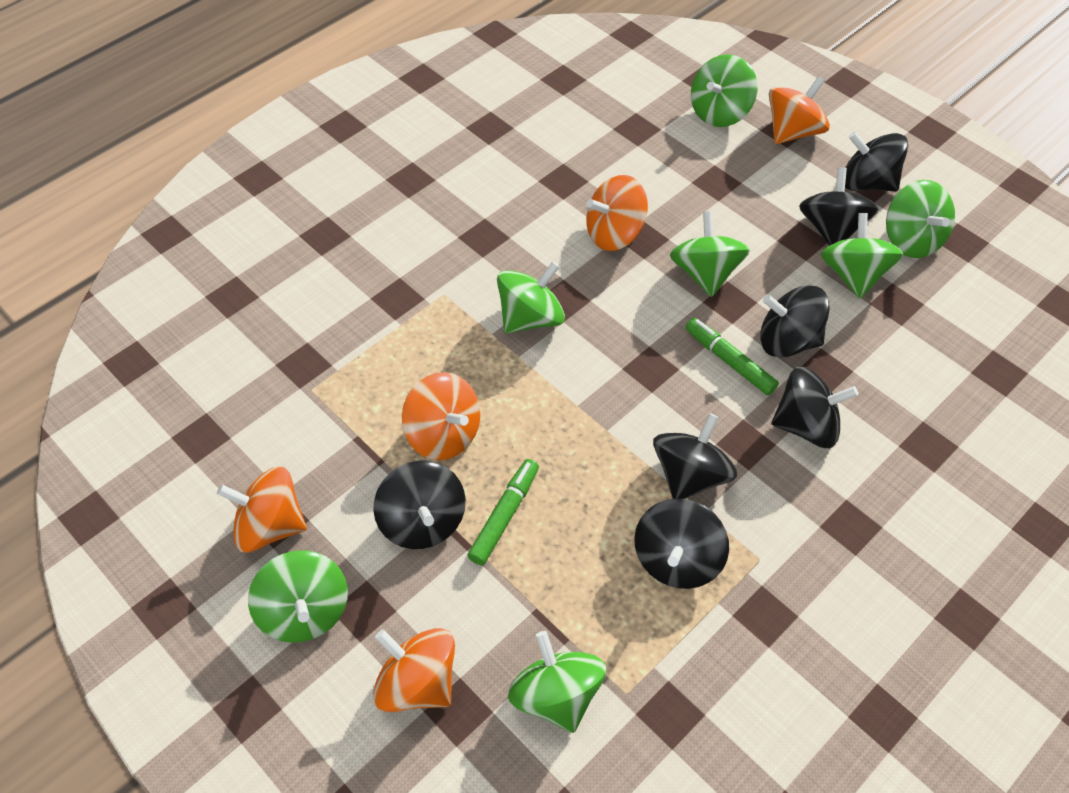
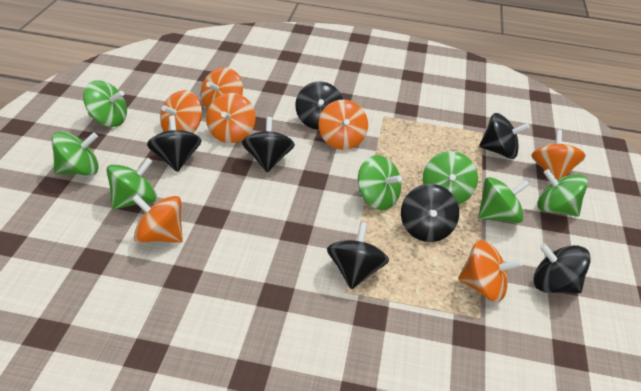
green marker: [467,459,539,565] [686,318,779,395] = 2 -> none = 0
orange spinning top: [217,467,307,553] [373,628,455,712] [402,372,480,460] [586,175,648,251] [769,76,830,144] = 5 -> [132,195,183,243] [160,90,202,133] [201,67,243,110] [206,93,256,143] [318,100,368,150] [458,240,522,302] [532,130,586,180] = 7

